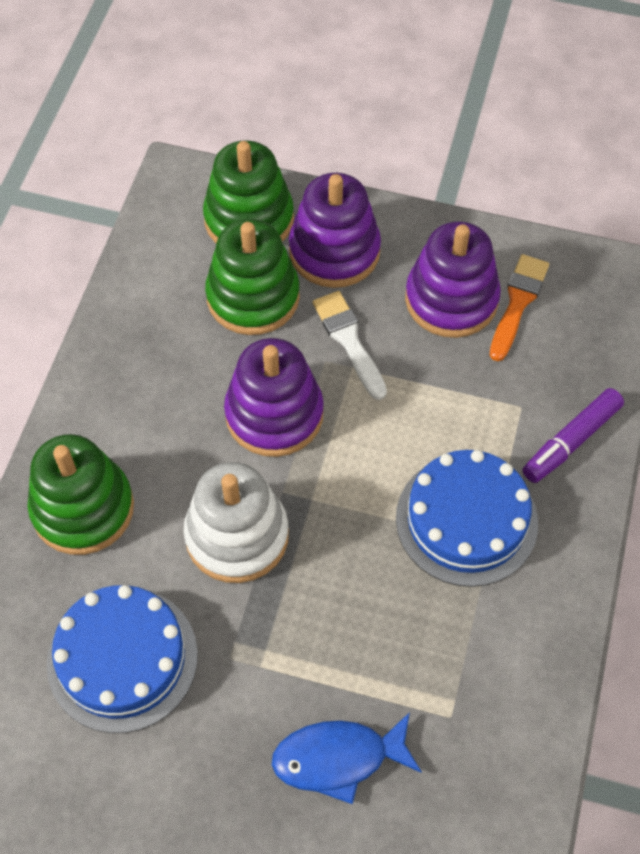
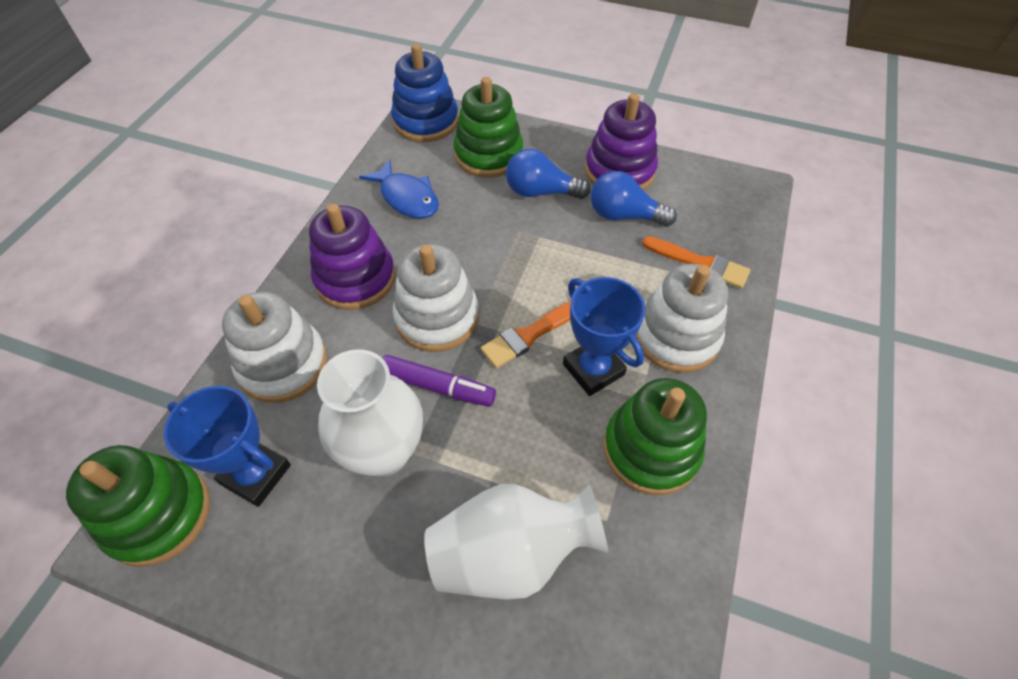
blue cake: [47,585,198,733] [396,450,538,587] = 2 -> none = 0
blue light bulb: none = 0 -> [506,149,591,199] [591,171,677,227] = 2
blue stacking toy: none = 0 -> [391,43,459,142] = 1
blue trophy: none = 0 -> [164,386,291,507] [563,277,645,396] = 2
orange brush: [490,254,549,361] = 1 -> [481,301,571,368] [642,236,750,289] = 2
purple stacking toy: [224,338,324,457] [289,173,381,288] [405,221,501,338] = 3 -> [309,203,396,310] [585,93,658,190] = 2
white brush: [313,291,387,400] = 1 -> none = 0
white stacking toy: [183,462,289,583] = 1 -> [222,292,327,403] [393,244,479,352] [635,264,728,373] = 3
white vase: none = 0 -> [317,349,423,477] [424,484,608,600] = 2

